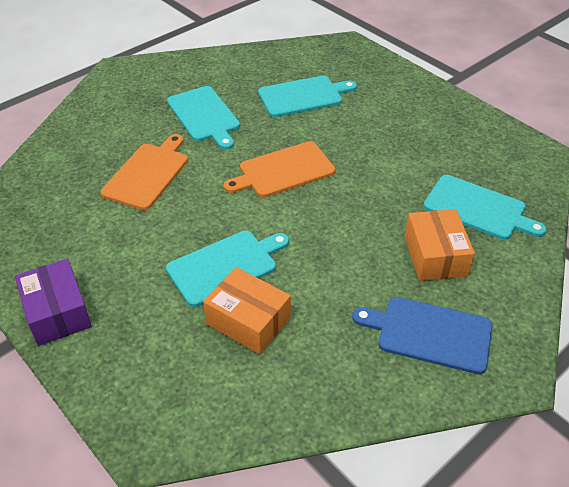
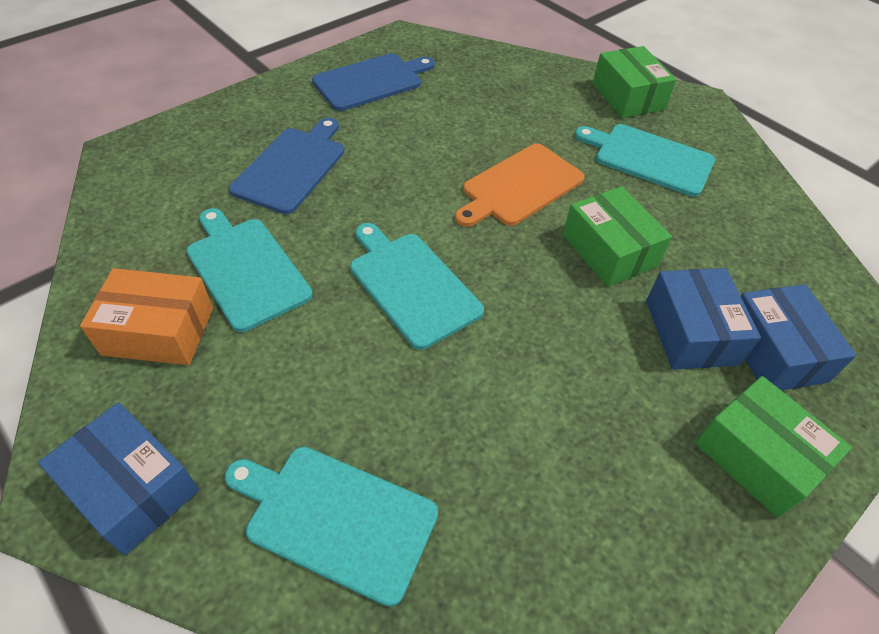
blue box: none = 0 -> [38,402,199,555] [646,268,761,370] [741,284,857,391] = 3
blue cutting board: [352,297,493,374] = 1 -> [229,118,344,214] [312,54,435,111] = 2
green box: none = 0 -> [563,186,672,287] [593,46,676,118] [695,376,852,518] = 3
orange box: [203,267,291,354] [405,209,475,281] = 2 -> [80,268,213,365] = 1
orange cutting board: [101,134,188,210] [224,141,335,197] = 2 -> [455,144,585,227] = 1
purple box: [15,259,92,346] = 1 -> none = 0

